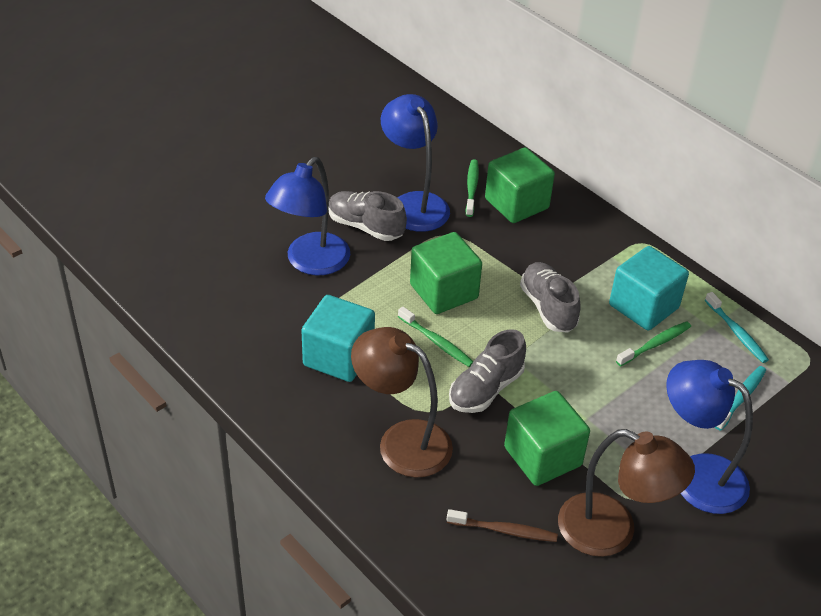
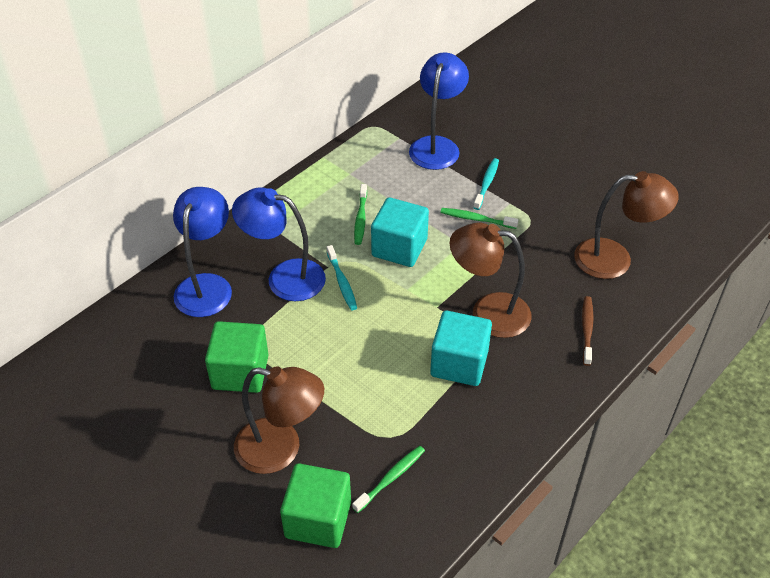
brown lamp: [351,327,453,478] [558,429,695,557] = 2 -> [234,366,324,474] [450,223,531,338] [574,171,679,279] = 3
green cube: [410,232,482,314] [485,147,555,223] [504,391,590,486] = 3 -> [205,321,269,393] [280,463,351,548] = 2
grey shoe: [329,191,407,241] [449,329,526,413] [520,262,581,333] = 3 -> none = 0

